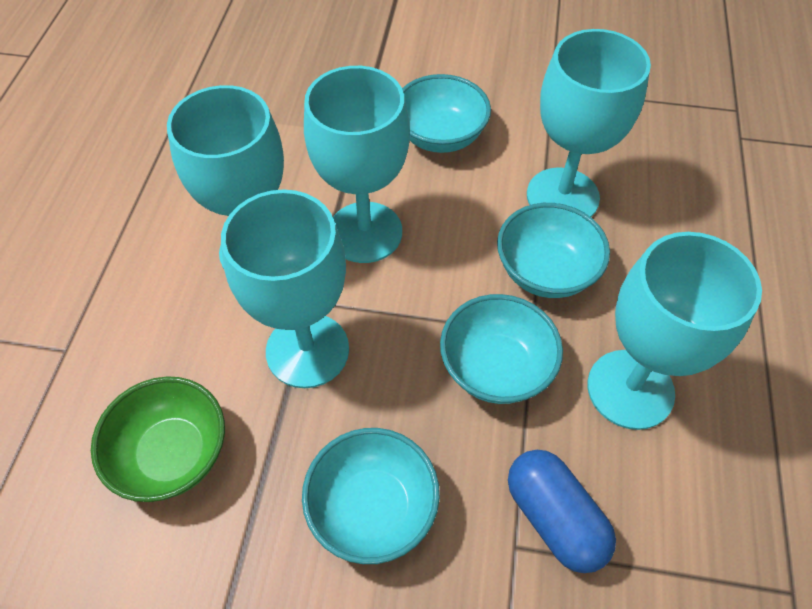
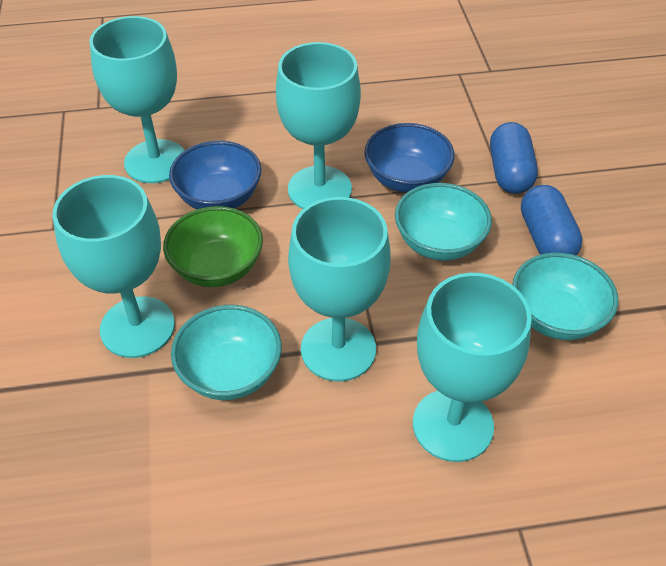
blue bowl: none = 0 -> [169,141,261,209] [364,123,454,193] = 2
blue capsule: [508,450,616,573] = 1 -> [490,122,538,194] [521,185,583,256] = 2
turquoise bowl: [302,428,440,564] [402,74,491,153] [440,294,563,404] [497,203,610,298] = 4 -> [171,305,282,400] [395,183,492,261] [512,253,618,340] = 3

